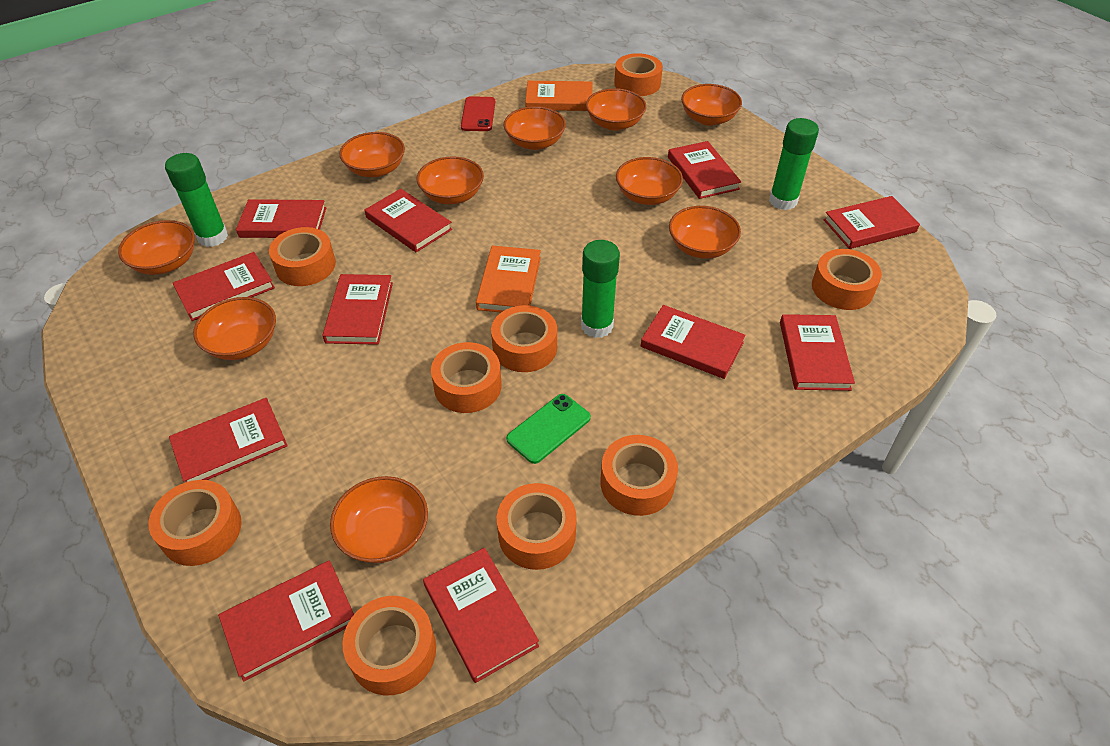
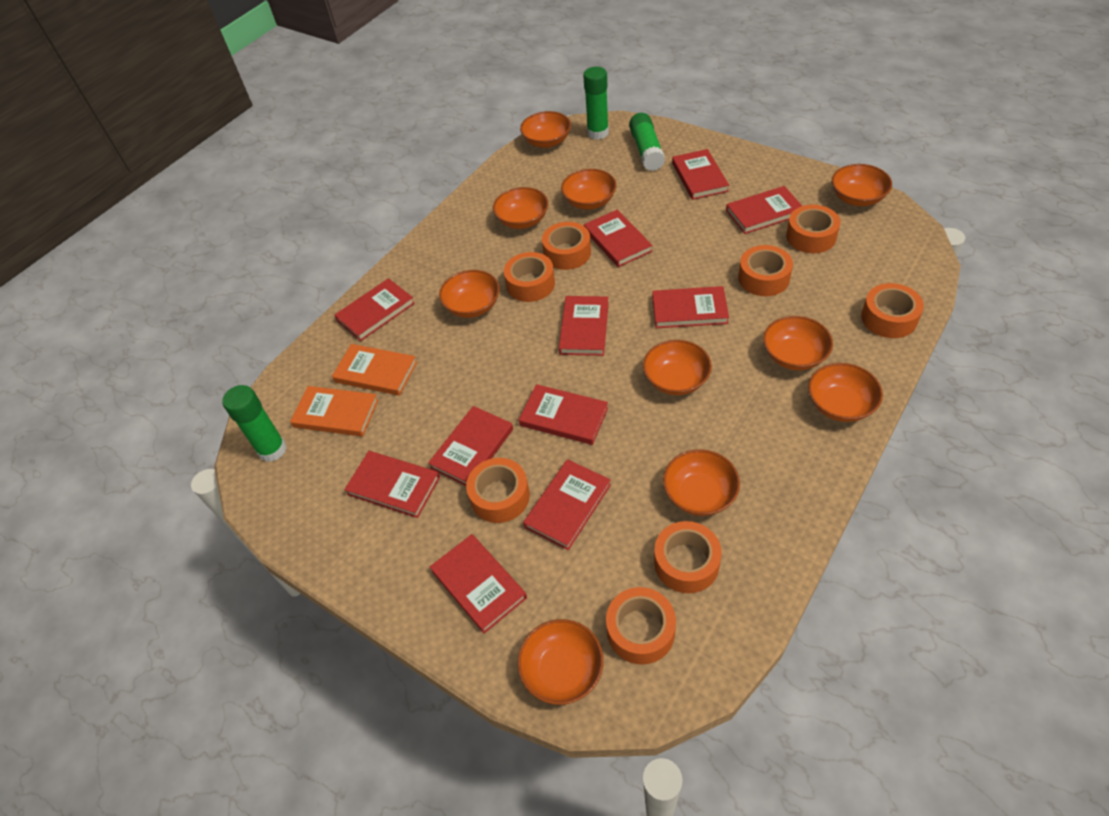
green phone: [506,394,591,464] = 1 -> none = 0
orange tape: [149,480,242,566] [269,227,336,286] [343,596,436,695] [431,342,502,413] [491,305,557,372] [497,483,577,570] [600,435,678,516] [614,53,663,96] [812,249,882,310] = 9 -> [466,458,530,523] [504,252,555,302] [542,222,591,270] [606,587,676,665] [654,521,722,593] [738,245,793,296] [786,205,840,253] [861,283,924,338] = 8
red phone: [461,97,495,131] = 1 -> none = 0

